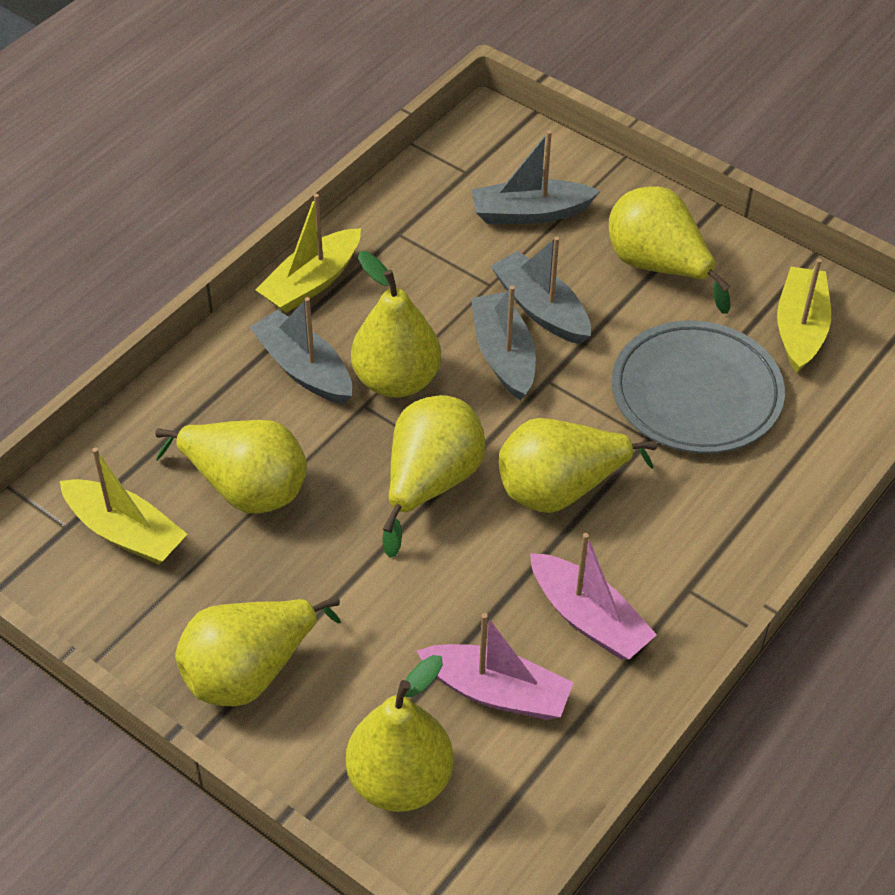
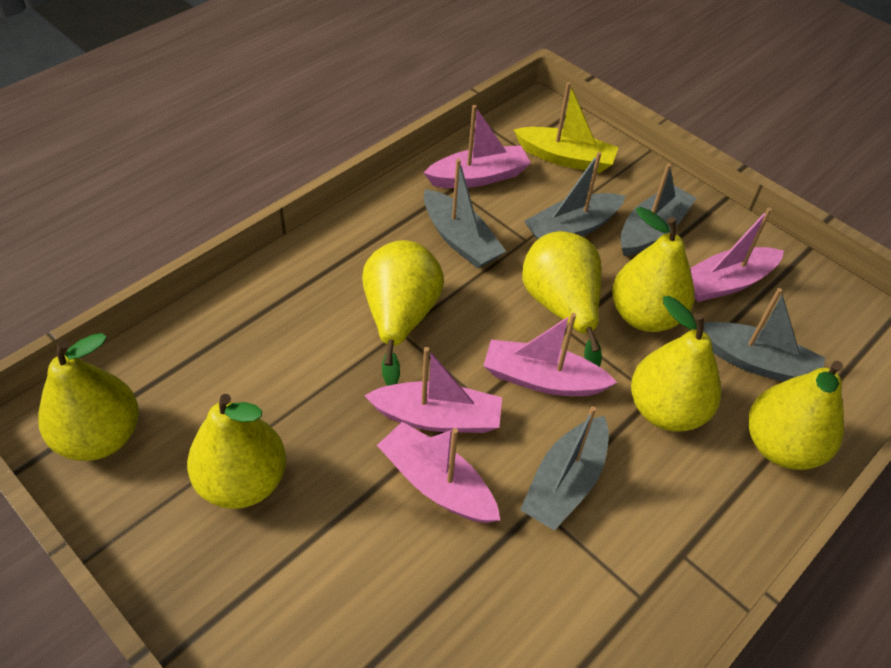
grey boat: [249,297,352,404] [471,130,600,224] [471,286,536,401] [491,237,591,344] = 4 -> [424,159,506,269] [520,406,609,531] [524,152,626,240] [620,163,697,256] [697,288,825,382] = 5
grey plate: [612,320,785,453] = 1 -> none = 0
pink boat: [417,613,574,720] [530,533,657,660] = 2 -> [364,347,502,433] [377,422,500,523] [424,105,531,188] [484,313,617,396] [690,208,784,302] = 5
yellow boat: [60,448,187,564] [255,194,361,313] [777,259,831,373] = 3 -> [514,82,619,173] = 1

